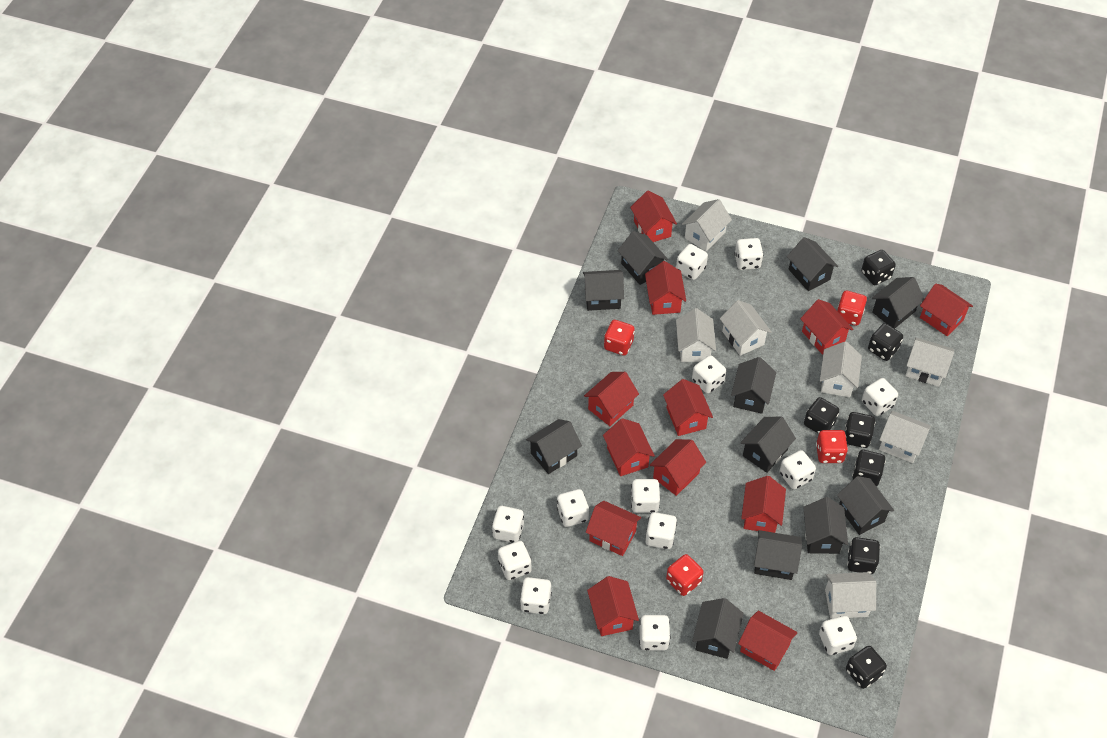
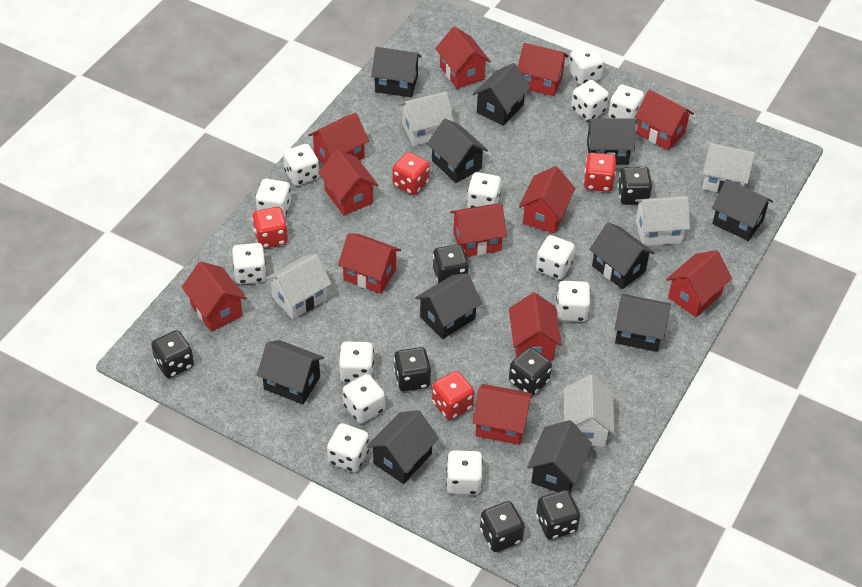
white house: [676,308,716,362] [682,199,732,252] [720,300,772,356] [820,341,862,397] [825,572,876,619] [879,411,931,463] [905,337,954,387] = 7 -> [265,254,331,319] [398,92,454,146] [564,375,614,447] [635,196,690,246] [702,143,755,193] = 5

